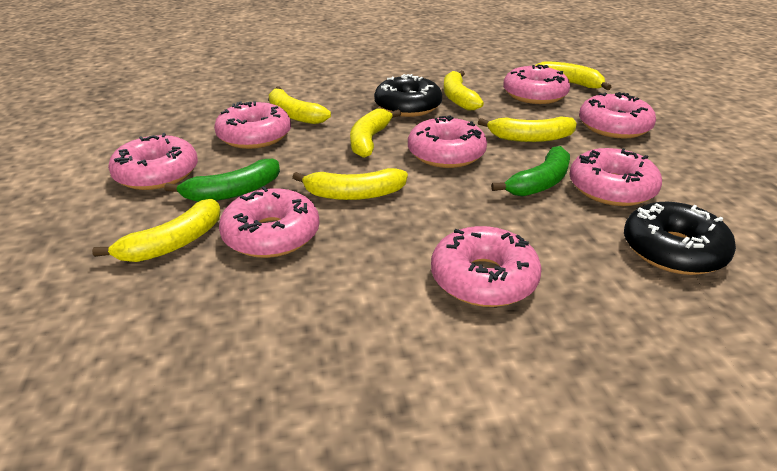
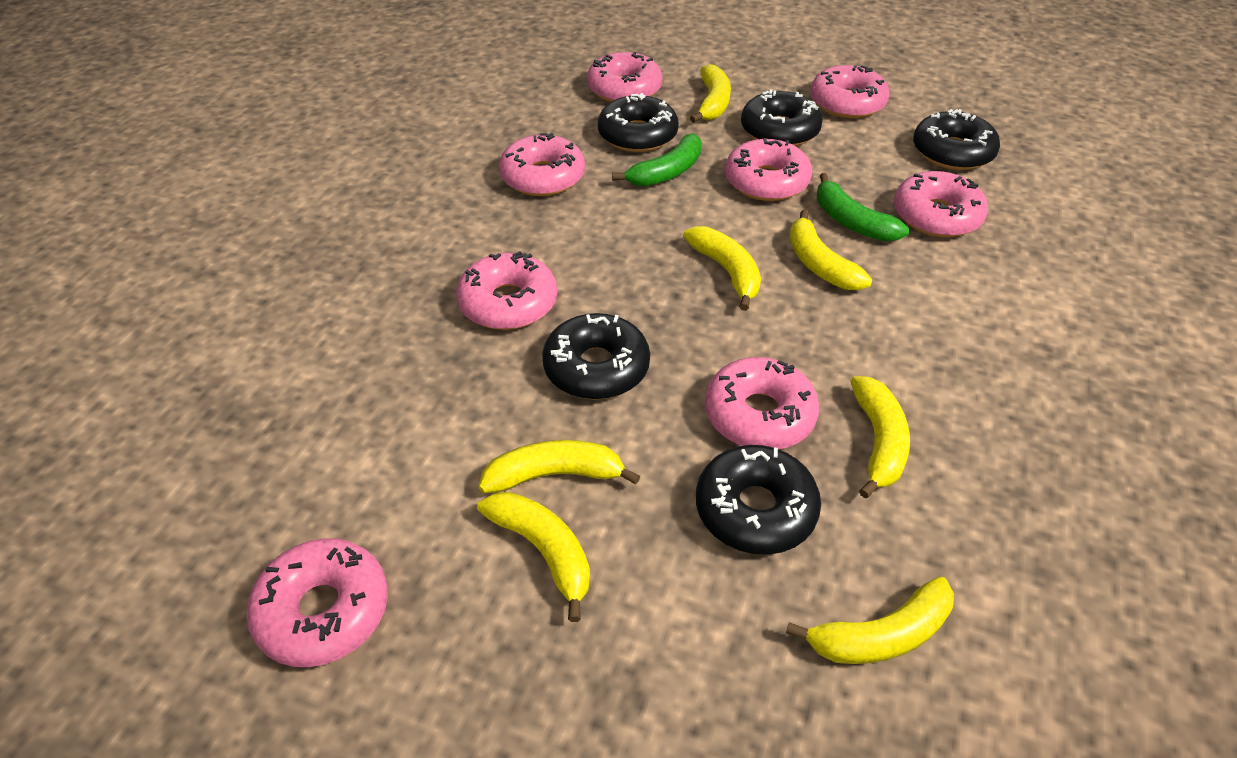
black donut: [374,74,442,117] [624,202,736,275] = 2 -> [542,313,650,400] [598,93,679,152] [696,445,821,555] [741,89,823,146] [913,109,1000,170] = 5

